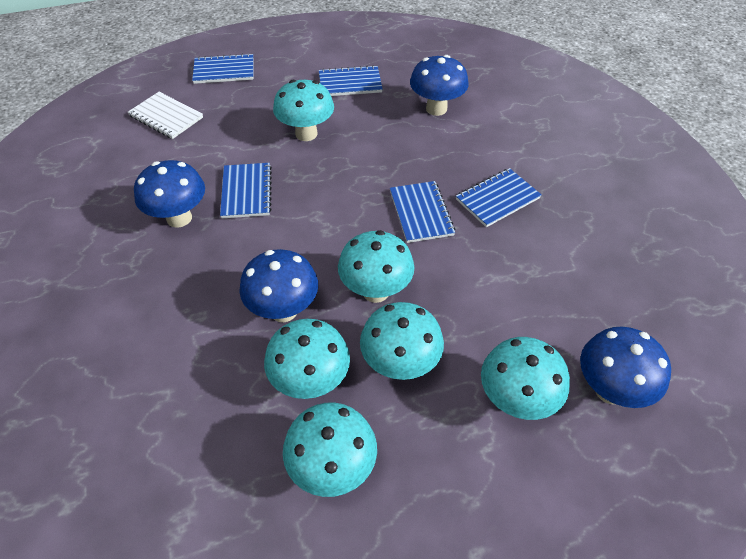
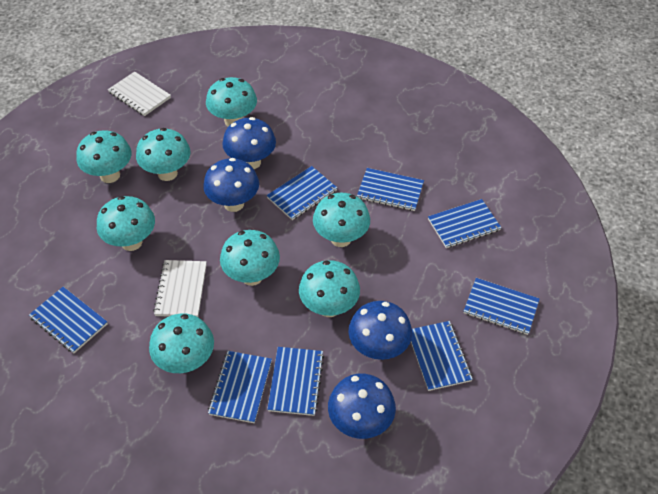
blue notebook: [192,53,253,84] [220,163,272,219] [319,65,383,96] [390,181,455,243] [456,168,541,227] = 5 -> [29,287,108,353] [208,351,272,423] [267,166,337,220] [267,347,324,416] [357,168,424,211] [411,321,473,391] [428,199,501,248] [464,278,540,335] = 8
turquoise mushroom: [264,319,350,399] [273,80,334,141] [283,403,377,497] [338,230,414,303] [360,302,444,380] [481,337,570,420] = 6 -> [77,130,131,183] [97,196,155,251] [136,128,190,181] [149,313,214,373] [206,77,257,127] [220,230,280,286] [299,260,360,317] [313,193,370,247] = 8
white notebook: [128,92,203,139] = 1 -> [108,71,171,116] [153,260,207,317] = 2

